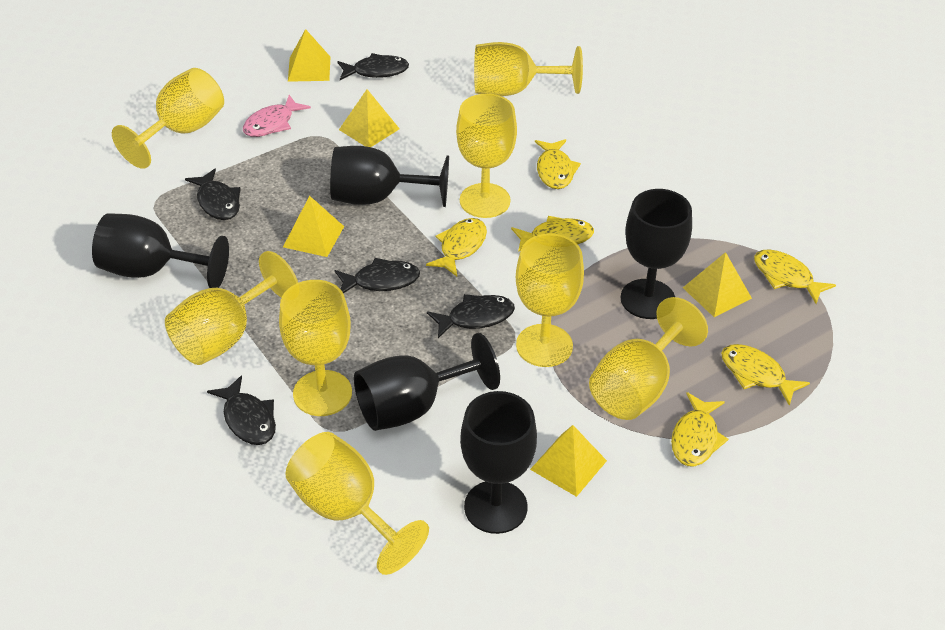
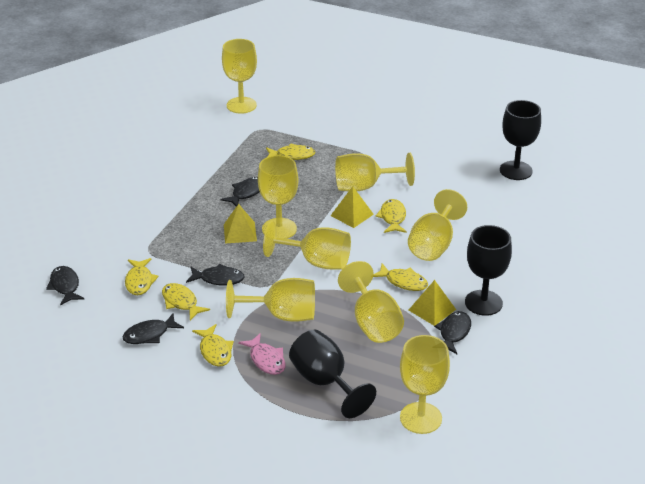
black goblet: [92,213,229,288] [330,146,449,207] [354,333,500,431] [460,391,537,534] [621,189,692,319] = 5 -> [289,330,376,418] [465,225,512,316] [500,100,541,180] = 3
yellow pyramid: [283,196,344,257] [288,29,330,82] [339,89,400,147] [530,425,607,497] [683,252,752,317] = 5 -> [224,204,257,244] [330,186,374,228] [409,280,456,326] = 3

